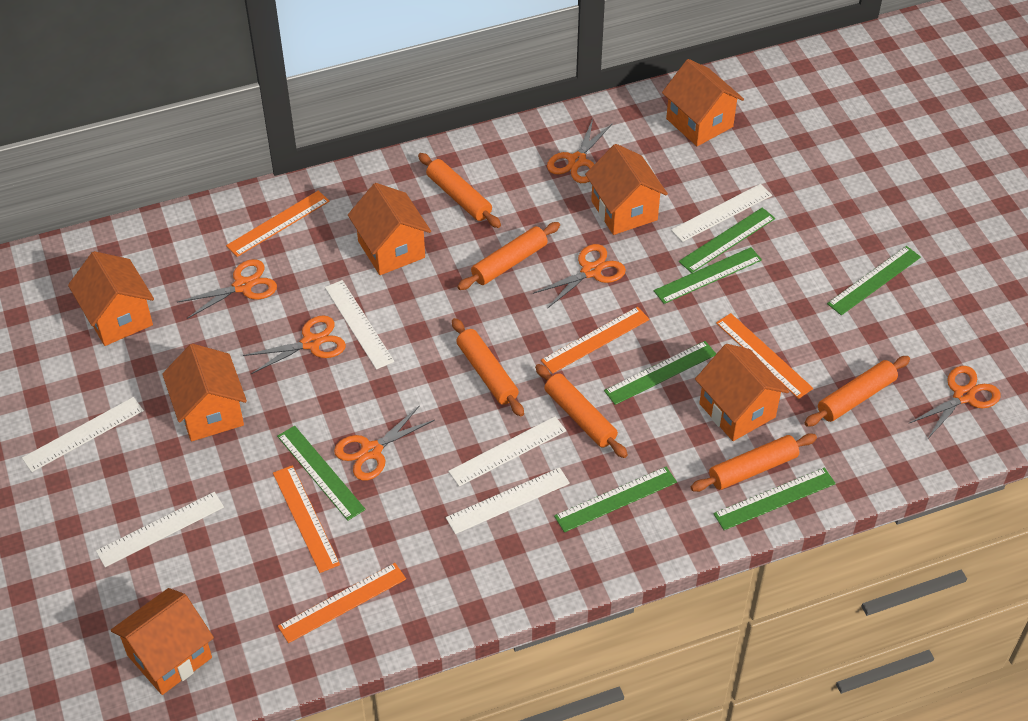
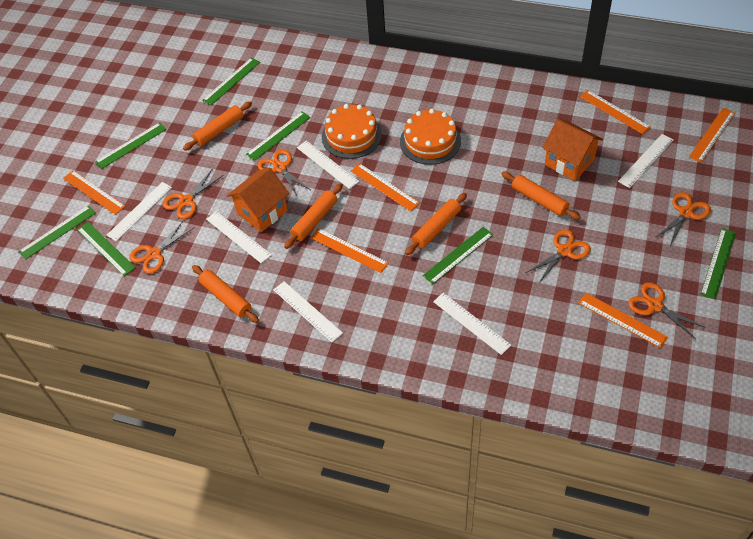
orange cake: none = 0 -> [322,104,382,159] [400,109,461,165] = 2
orange house: [68,251,154,346] [111,588,214,695] [162,344,247,441] [348,183,431,275] [585,144,668,235] [662,59,744,146] [695,344,789,441] = 7 -> [227,167,289,232] [542,119,603,181] = 2
orange rolling pin: [418,153,501,228] [452,318,524,417] [457,222,560,290] [535,364,628,458] [691,433,817,492] [805,356,910,427] = 6 -> [183,101,252,151] [192,265,259,323] [284,184,343,249] [405,193,467,255] [502,171,581,220] = 5
orange ruler: [226,191,330,257] [273,465,340,573] [278,563,406,643] [541,307,649,374] [716,313,813,399] = 5 -> [63,171,125,215] [310,228,388,273] [351,163,420,212] [578,293,668,348] [580,90,651,134] [689,108,735,163] = 6

